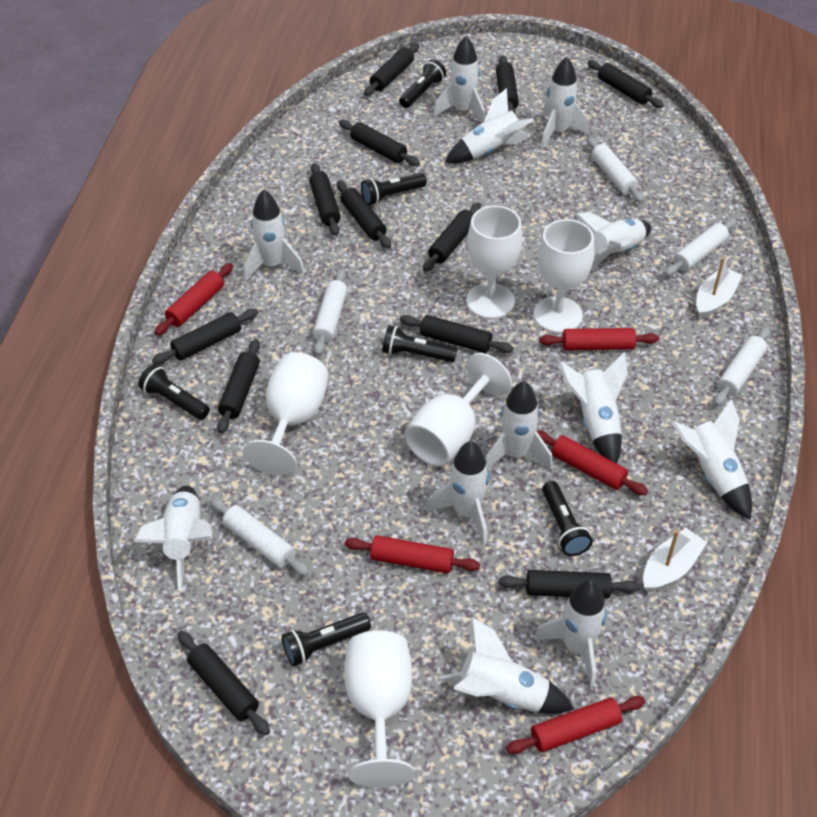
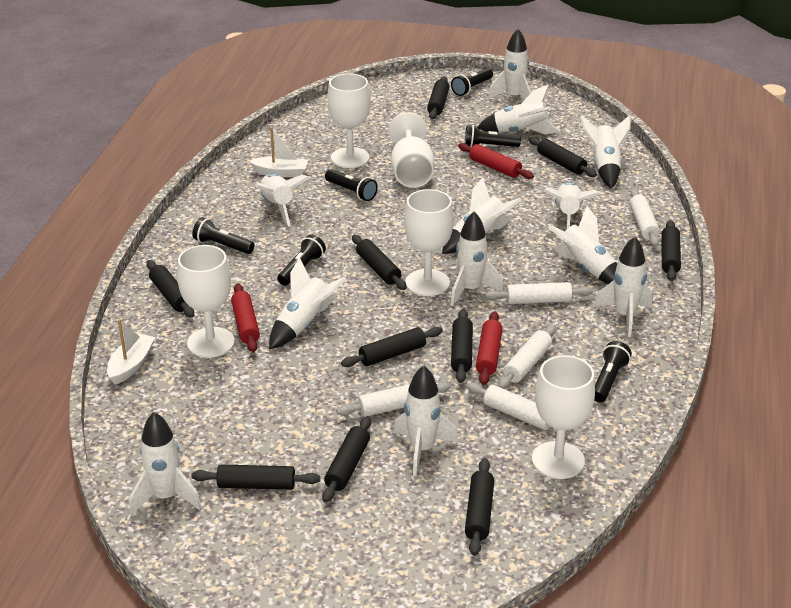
black rolling pin: [152,309,258,364] [177,631,270,735] [217,339,260,434] [309,163,341,236] [337,181,391,248] [339,120,420,166] [364,43,419,96] [400,315,513,353] [423,203,481,272] [496,55,519,115] [499,570,639,599] [588,60,664,108] = 12 -> [147,260,194,318] [192,464,320,490] [322,416,371,503] [341,327,443,367] [352,235,407,290] [427,76,450,119] [451,309,473,383] [465,458,494,556] [528,137,597,177] [661,220,681,281] = 10
red rolling pin: [154,263,233,336] [345,535,480,574] [506,696,645,754] [536,430,648,495] [539,328,659,351] = 5 -> [231,284,260,352] [458,143,534,179] [476,311,503,385] = 3

